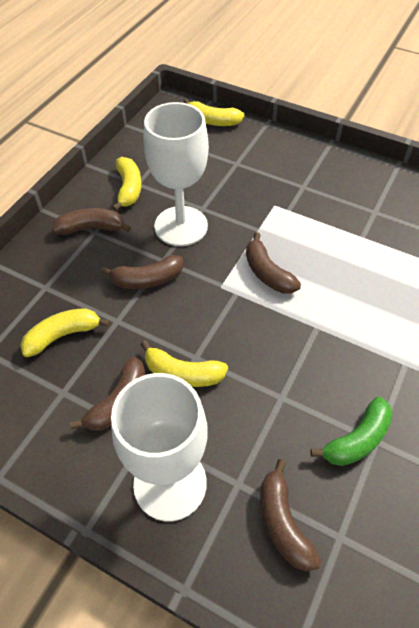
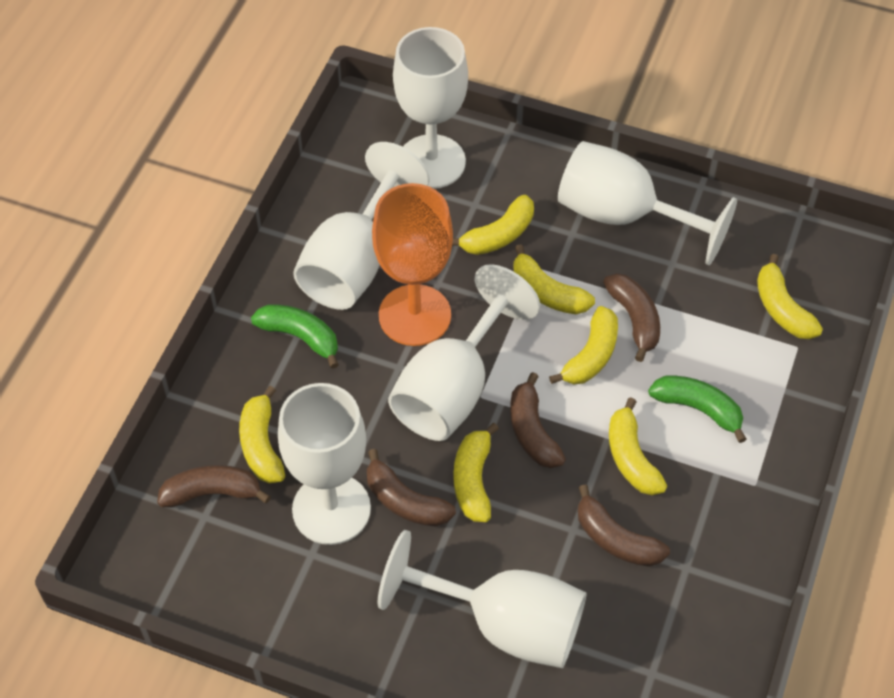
green banana: [310,397,393,466] = 1 -> [251,304,339,369] [648,376,746,443] = 2
orange goblet: none = 0 -> [372,183,453,346] = 1
white goblet: [111,373,208,522] [143,102,209,246] = 2 -> [278,383,371,545] [293,142,429,310] [378,530,587,668] [388,264,540,441] [393,27,468,189] [558,141,737,265] = 6
yellow banana: [20,308,110,357] [112,157,142,211] [140,341,228,387] [183,99,244,126] = 4 -> [239,386,285,484] [452,195,534,255] [454,423,499,522] [514,244,595,314] [549,306,618,384] [609,397,667,495] [757,254,823,339] = 7

